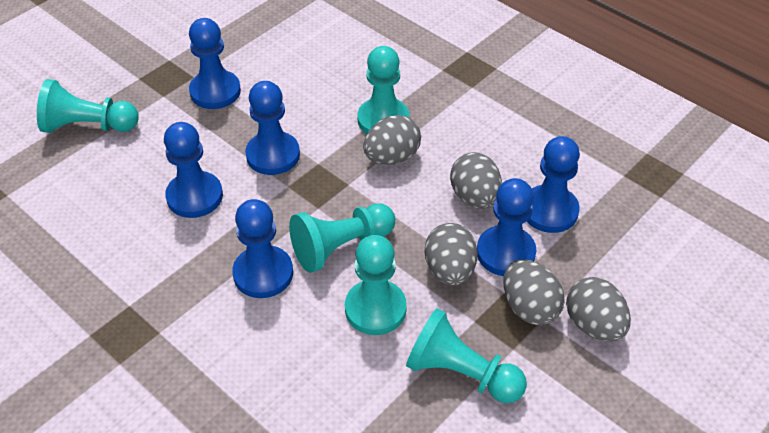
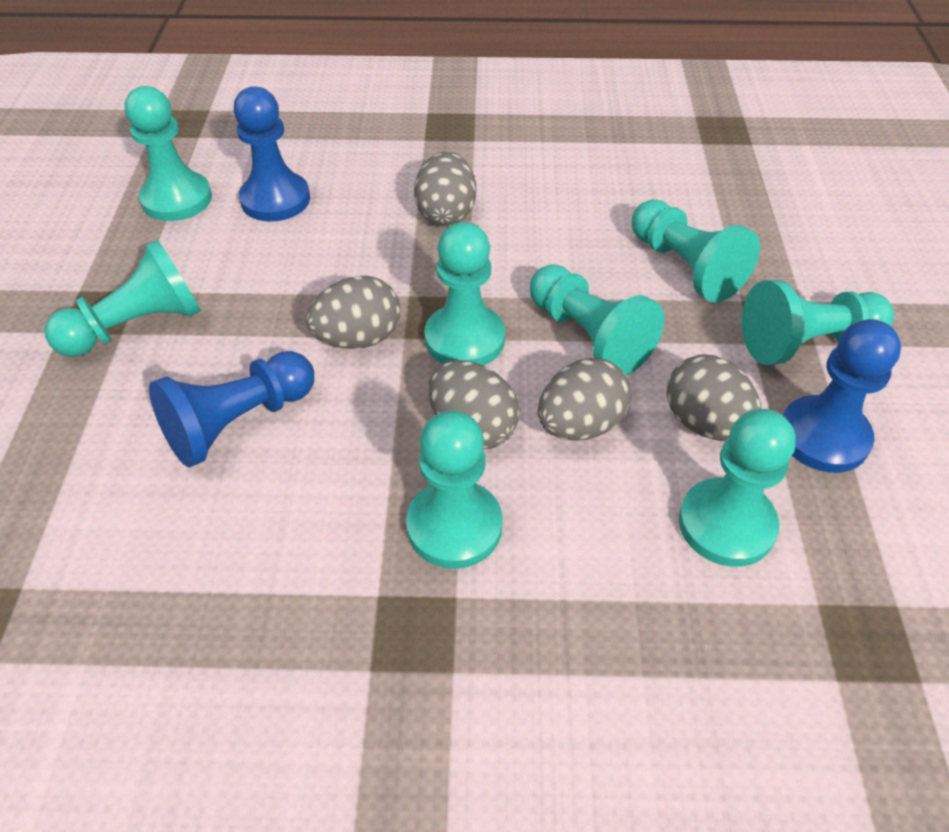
blue pawn: [164,122,223,218] [189,18,241,109] [232,199,293,298] [245,81,300,175] [477,178,536,276] [527,136,580,233] = 6 -> [149,351,314,467] [234,86,310,222] [783,319,901,473] = 3
turquoise pawn: [37,79,139,133] [289,203,395,273] [345,235,407,335] [358,46,409,134] [406,308,527,403] = 5 -> [45,239,201,357] [125,86,212,221] [406,411,503,569] [424,222,505,365] [530,264,665,375] [631,199,760,302] [679,409,796,567] [742,280,894,365] = 8

